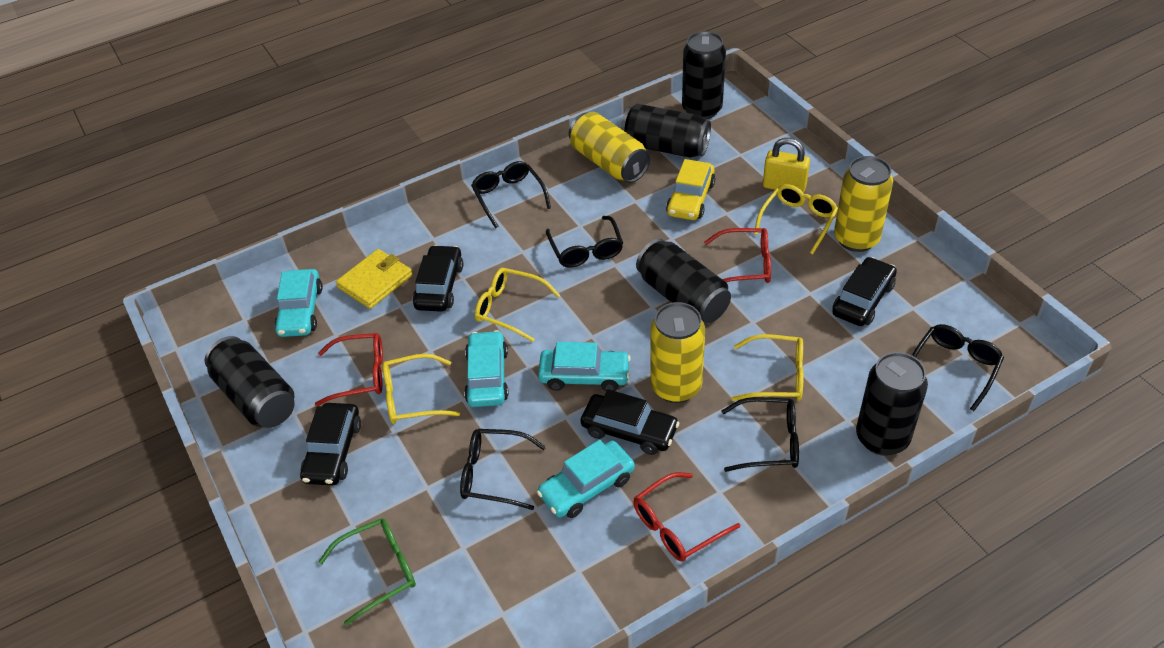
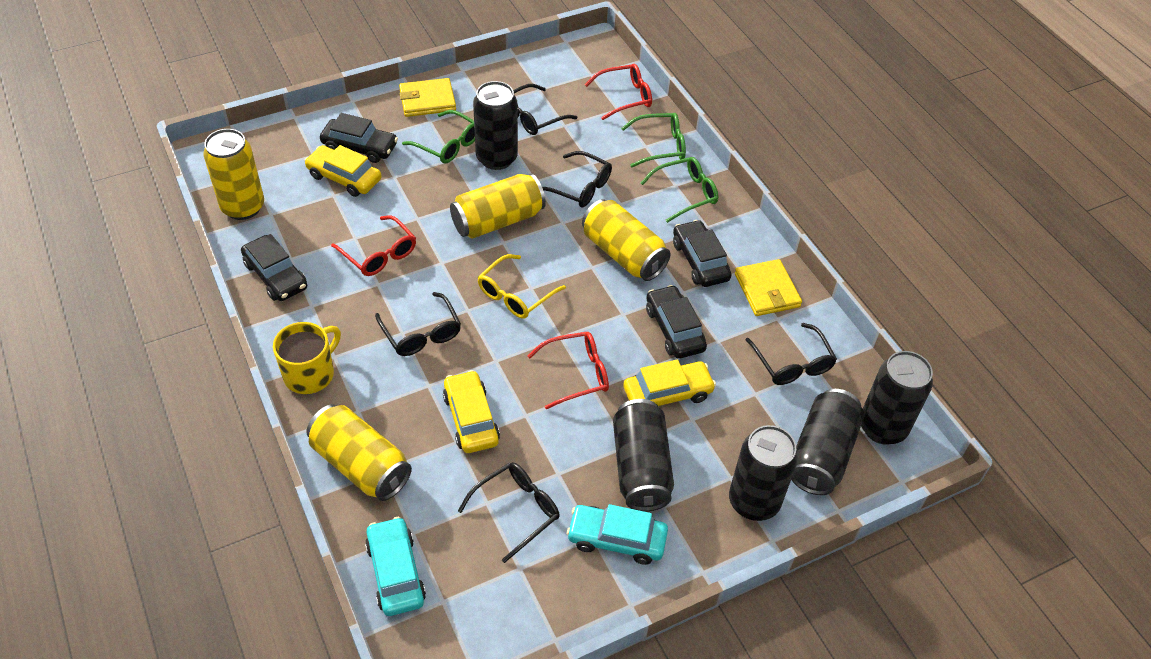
green glasses: [318,518,416,626] = 1 -> [402,110,475,164] [621,113,686,168] [641,157,718,223] = 3
turquoise car: [274,269,323,337] [464,330,509,407] [537,440,635,518] [538,342,631,391] = 4 -> [365,517,426,616] [567,504,668,565] = 2
yellow can: [569,112,650,183] [650,302,705,403] [834,156,893,252] = 3 -> [203,129,264,220] [307,404,412,501] [450,174,546,239] [582,199,671,281] = 4
yellow car: [666,159,715,220] = 1 -> [304,145,382,197] [443,370,500,453] [623,360,716,406] = 3
yellow glasses: [382,354,460,424] [475,268,560,342] [731,334,804,401] [754,184,838,254] = 4 -> [478,254,566,319] = 1
yellow mug: none = 0 -> [273,322,341,394] = 1
yellow padlock: [763,138,810,193] = 1 -> none = 0
yellow wallet: [336,249,412,309] = 1 -> [399,78,456,117] [735,259,802,316] = 2

